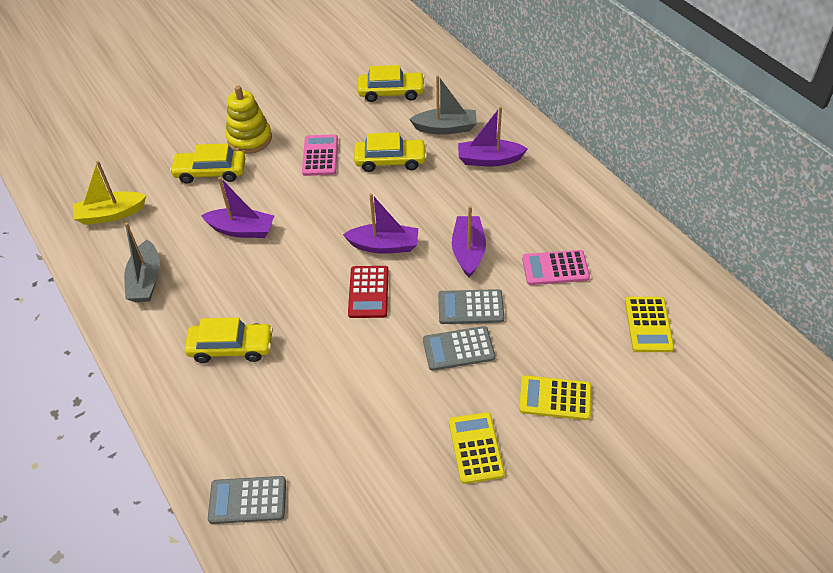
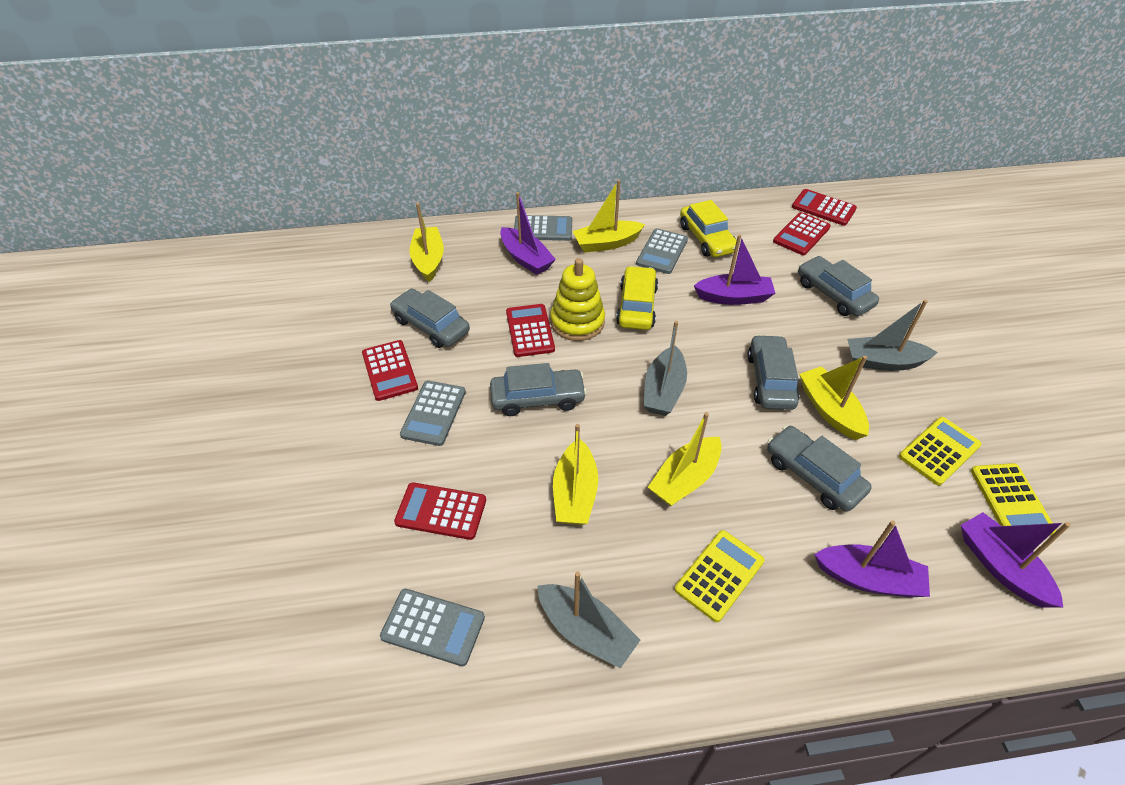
grey boat: [124,222,160,302] [409,75,477,134] = 2 -> [537,571,640,669] [644,321,687,416] [847,300,938,371] = 3
grey calculator: [208,476,286,524] [423,326,495,371] [438,289,504,324] = 3 -> [380,589,485,666] [400,381,466,446] [514,215,572,241] [636,228,688,274] = 4
grey car: none = 0 -> [390,289,470,348] [490,363,587,416] [747,335,799,410] [767,425,872,512] [798,256,879,316] = 5
pink calculator: [302,134,338,176] [522,250,590,285] = 2 -> none = 0
red calculator: [348,266,389,318] = 1 -> [362,340,418,401] [394,482,486,540] [506,304,555,357] [773,212,831,255] [792,189,857,226] = 5
yellow boat: [73,161,146,225] = 1 -> [409,203,444,282] [553,424,598,525] [573,180,645,253] [648,412,722,506] [799,356,869,440] = 5
yellow car: [170,143,245,184] [185,317,273,363] [354,132,427,172] [358,65,425,102] = 4 -> [616,266,658,330] [680,200,737,257] = 2

